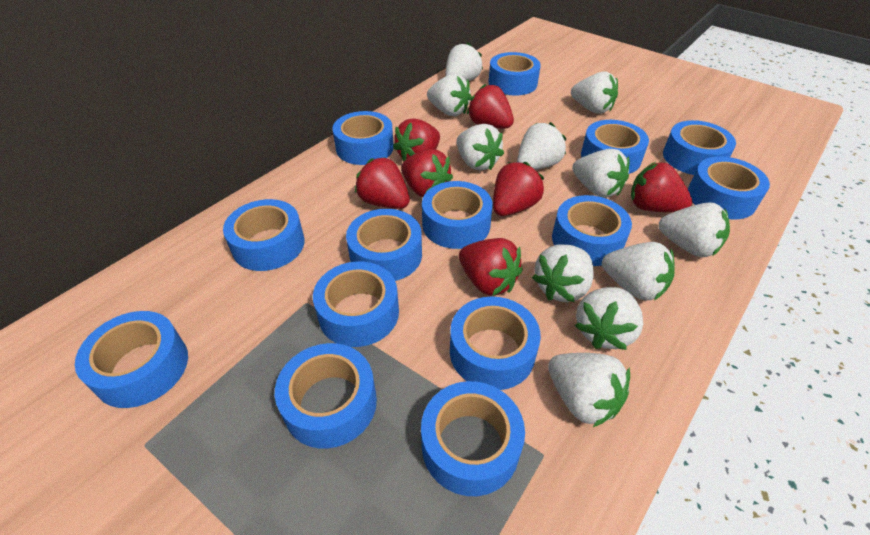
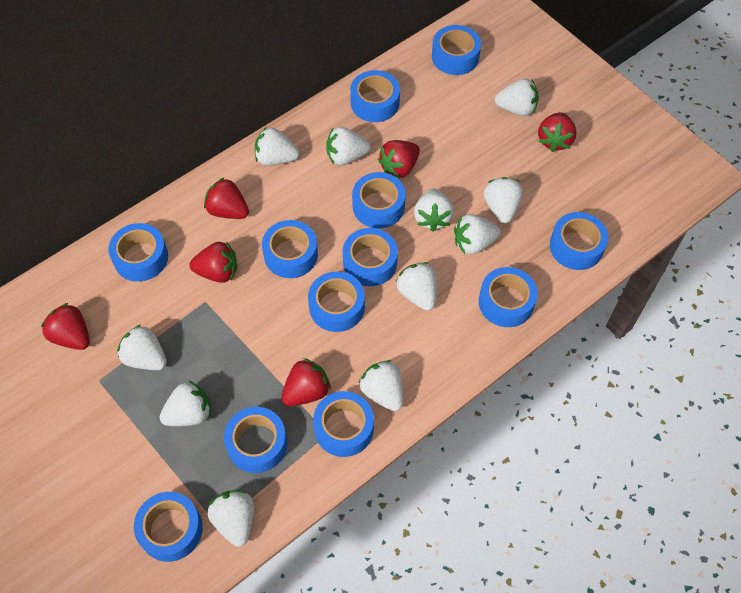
blue tape: [75,311,188,408] [223,199,305,271] [275,343,377,448] [313,262,399,347] [332,111,394,165] [346,209,422,281] [421,381,525,496] [422,181,493,249] [450,297,541,390] [488,52,541,96] [552,195,632,266] [581,120,649,174] [663,120,736,175] [688,157,770,219] = 14 -> [108,223,168,282] [134,492,203,562] [224,407,287,473] [262,220,318,278] [308,272,365,332] [313,391,374,457] [343,228,398,286] [350,70,400,122] [352,172,406,228] [432,25,481,75] [479,267,538,327] [550,212,608,270] = 12
red strawberry: [355,157,410,209] [393,118,440,162] [401,149,453,197] [459,238,523,296] [467,84,514,128] [493,162,544,216] [631,162,692,212] = 7 -> [41,303,90,350] [189,242,237,283] [204,178,249,219] [281,358,331,406] [378,140,420,179] [538,112,577,152] = 6

